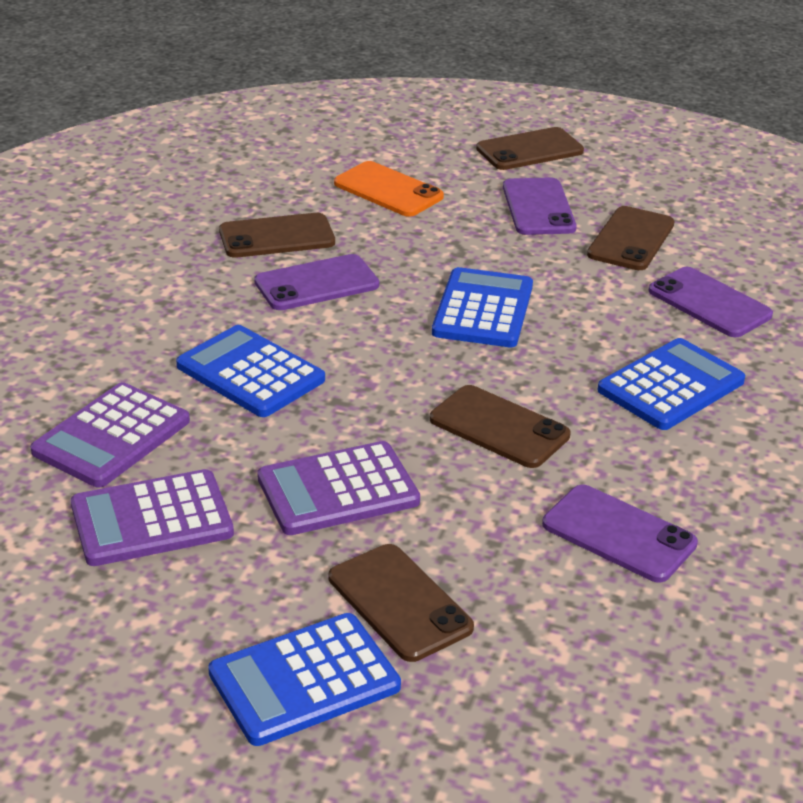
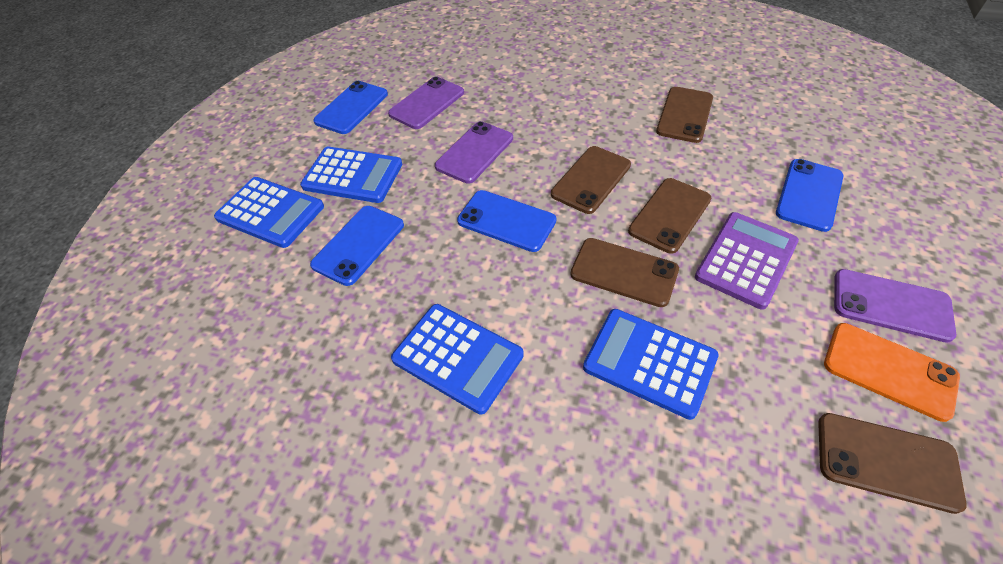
blue phone: none = 0 -> [310,206,404,286] [313,81,388,134] [457,190,557,252] [776,159,844,232] = 4
purple calculator: [30,382,190,487] [71,469,234,566] [257,441,420,535] = 3 -> [695,212,799,310] = 1
purple phone: [254,254,379,310] [503,177,577,235] [542,485,698,583] [648,267,773,337] = 4 -> [388,77,464,129] [435,121,513,183] [834,269,956,343] = 3

